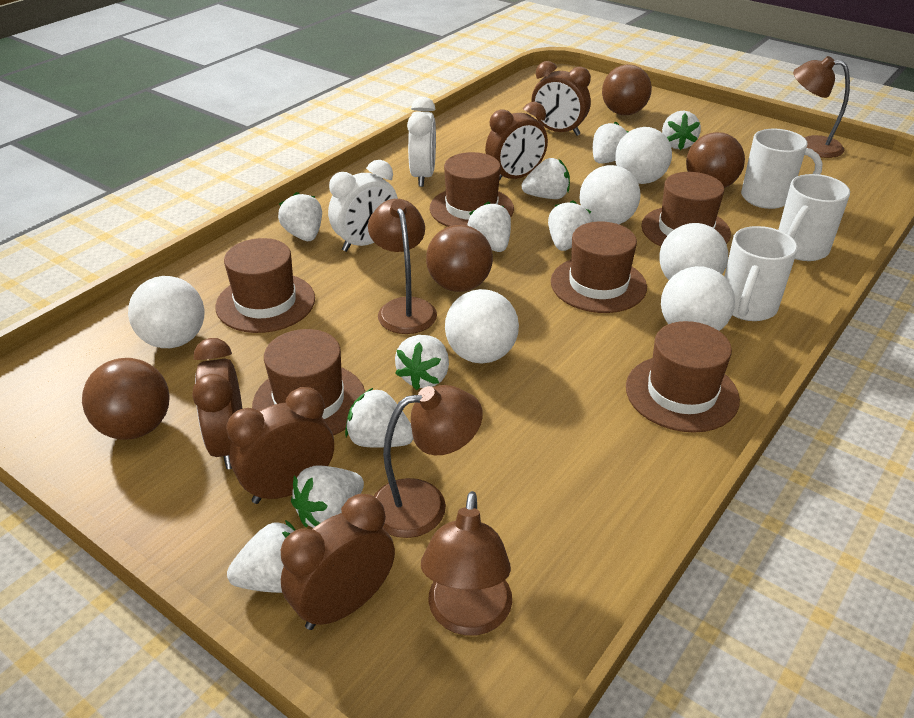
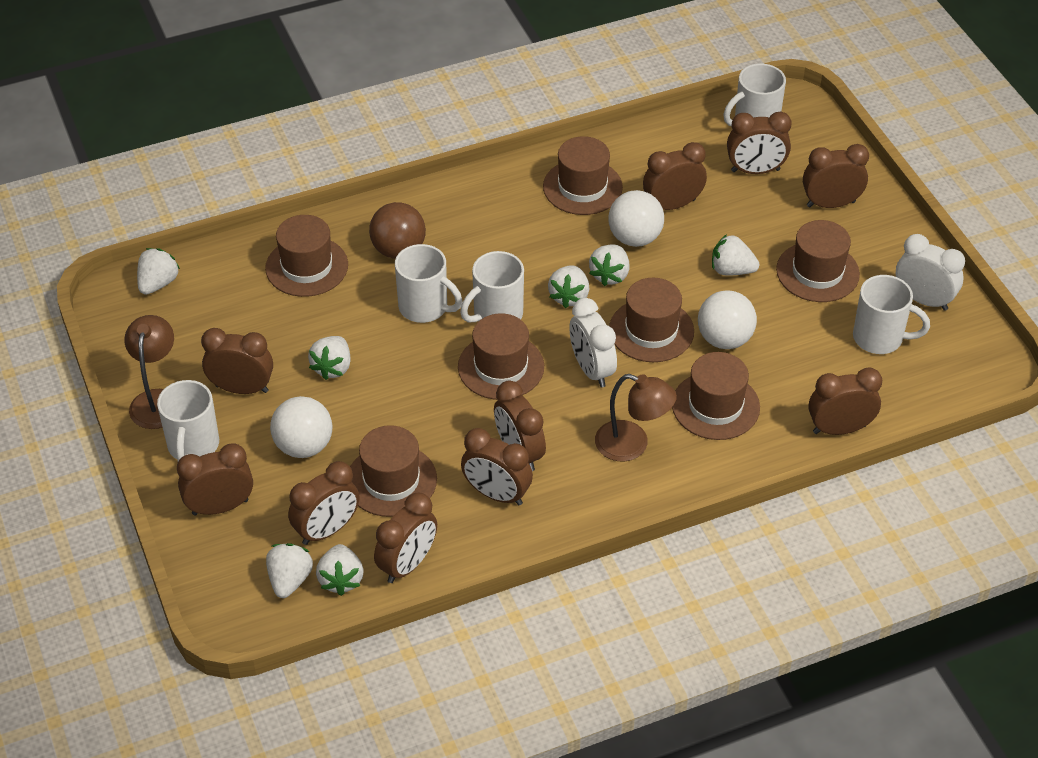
brown ball: [82,358,170,440] [426,225,493,292] [602,64,652,115] [686,132,745,188] = 4 -> [369,202,426,259] = 1
brown clock: [192,338,242,469] [226,387,334,504] [281,494,395,630] [485,102,548,181] [531,61,591,136] = 5 -> [177,443,253,515] [201,328,273,394] [288,461,359,545] [374,493,437,583] [461,428,533,505] [494,381,546,471] [643,142,707,210] [727,112,792,174] [803,144,869,208] [808,368,882,435] = 10
brown hat: [215,238,315,333] [252,329,365,435] [430,152,514,227] [551,222,647,313] [626,321,740,433] [641,172,731,247] = 6 -> [265,215,348,297] [350,425,437,517] [458,313,544,400] [543,136,623,215] [609,278,694,362] [672,352,760,440] [776,220,860,302] = 7
brown lamp: [368,199,437,334] [374,385,483,538] [421,491,512,636] [793,56,850,158] = 4 -> [124,315,174,429] [595,374,677,461] = 2
white ball: [128,276,204,348] [445,289,519,364] [579,165,641,224] [615,127,672,184] [659,223,728,280] [661,266,735,331] = 6 -> [270,396,332,458] [608,190,664,247] [698,290,757,349] = 3
white mug: [724,226,798,321] [741,129,822,209] [778,174,850,261] = 3 -> [157,380,219,461] [395,244,463,323] [460,251,524,322] [723,64,786,126] [853,275,930,354] = 5
white strawberry: [227,520,296,593] [278,192,322,241] [291,465,364,528] [345,388,414,448] [395,335,449,390] [467,202,511,252] [521,158,570,199] [548,200,592,251] [593,122,628,164] [662,110,701,150] = 10 -> [137,248,180,295] [266,543,313,598] [308,336,351,380] [316,544,364,596] [548,266,589,308] [589,244,630,286] [712,234,759,275] = 7

